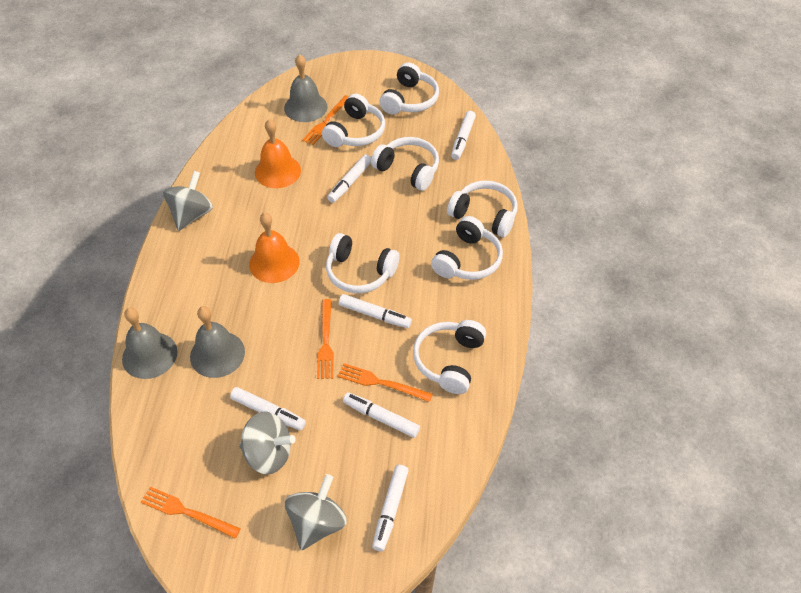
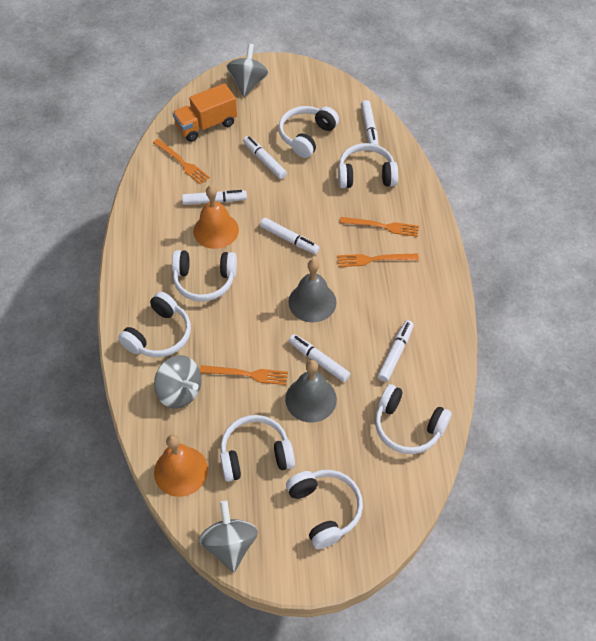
grey bell: [122,308,178,379] [190,306,245,378] [284,54,327,122] = 3 -> [285,360,337,423] [288,259,337,323] = 2
orange truck: none = 0 -> [172,83,237,142] = 1

